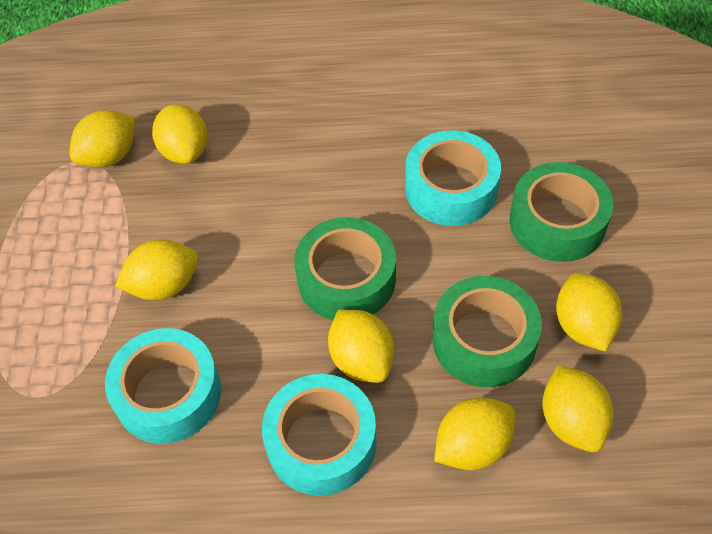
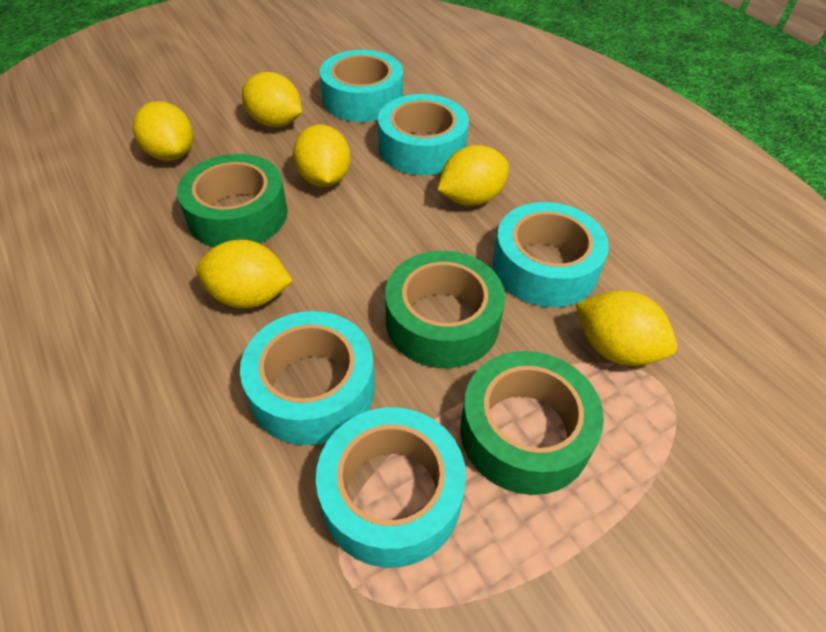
turquoise tape: [105,328,221,444] [262,374,377,496] [405,130,501,226] = 3 -> [240,311,375,445] [316,407,466,568] [320,50,403,122] [378,94,469,175] [493,202,609,307] = 5
yellow lemon: [69,110,135,168] [115,239,199,300] [152,104,208,164] [328,309,394,383] [434,397,515,470] [542,365,614,452] [556,273,622,352] = 7 -> [133,101,193,161] [196,240,293,309] [242,72,302,127] [293,124,351,187] [437,145,509,206] [576,290,677,366] = 6

